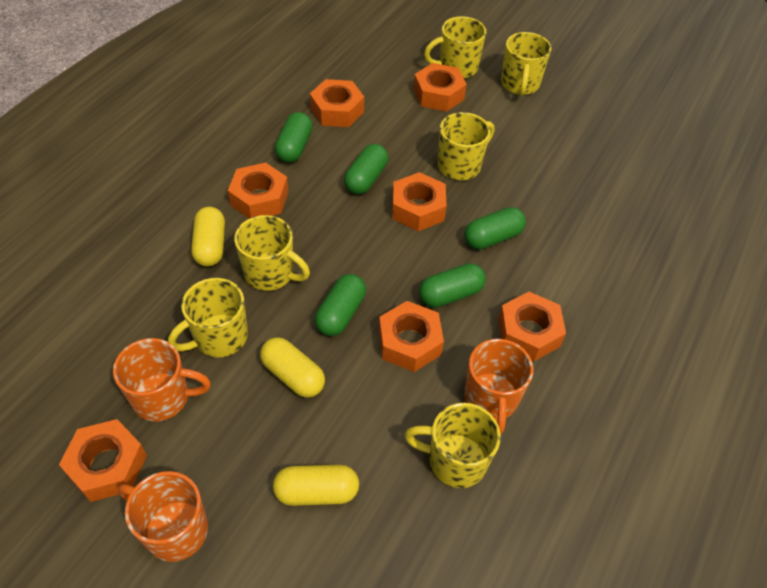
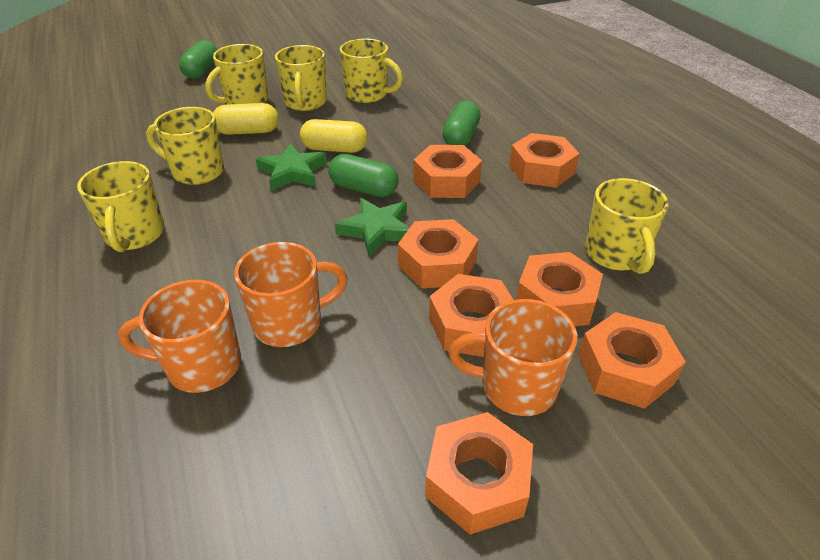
green capsule: [275,112,312,163] [315,274,366,336] [344,144,388,194] [419,263,486,308] [464,207,526,249] = 5 -> [179,40,217,79] [328,154,399,197] [442,101,481,146] = 3
green star: none = 0 -> [256,143,327,191] [335,198,410,256] = 2
yellow capsule: [191,207,225,267] [260,337,325,398] [273,465,359,506] = 3 -> [213,103,279,135] [300,119,368,153] = 2

